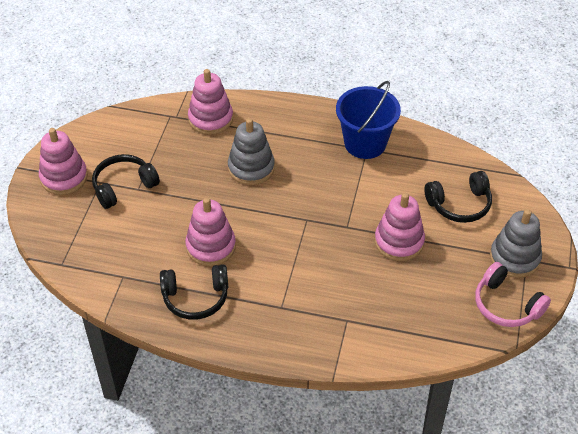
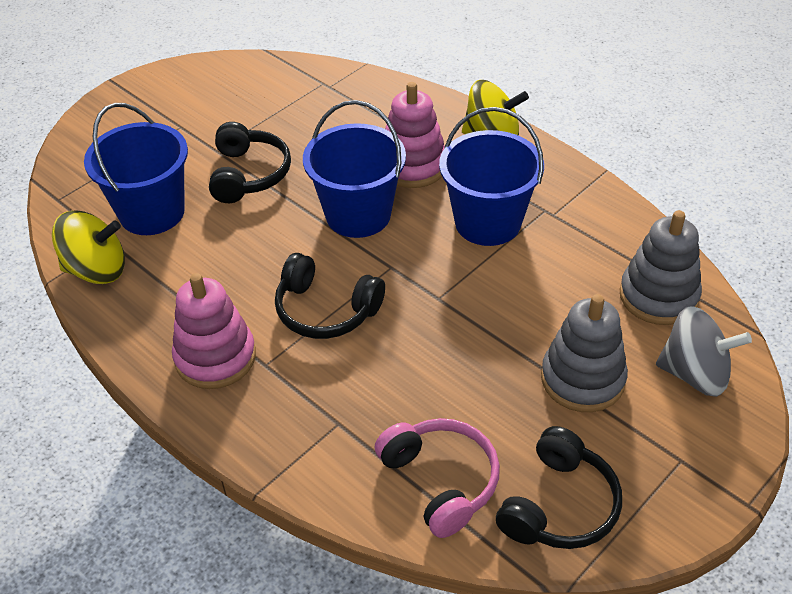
blue bucket: [336,81,401,159] = 1 -> [84,103,188,235] [303,100,406,238] [439,107,544,246] = 3
grey spinning top: none = 0 -> [656,306,752,397] = 1
pink stacking toy: [39,128,88,195] [185,198,236,266] [188,69,233,135] [375,193,425,261] = 4 -> [172,273,256,389] [385,82,445,188] = 2
yellow spinning top: none = 0 -> [52,211,125,284] [462,80,529,136] = 2

